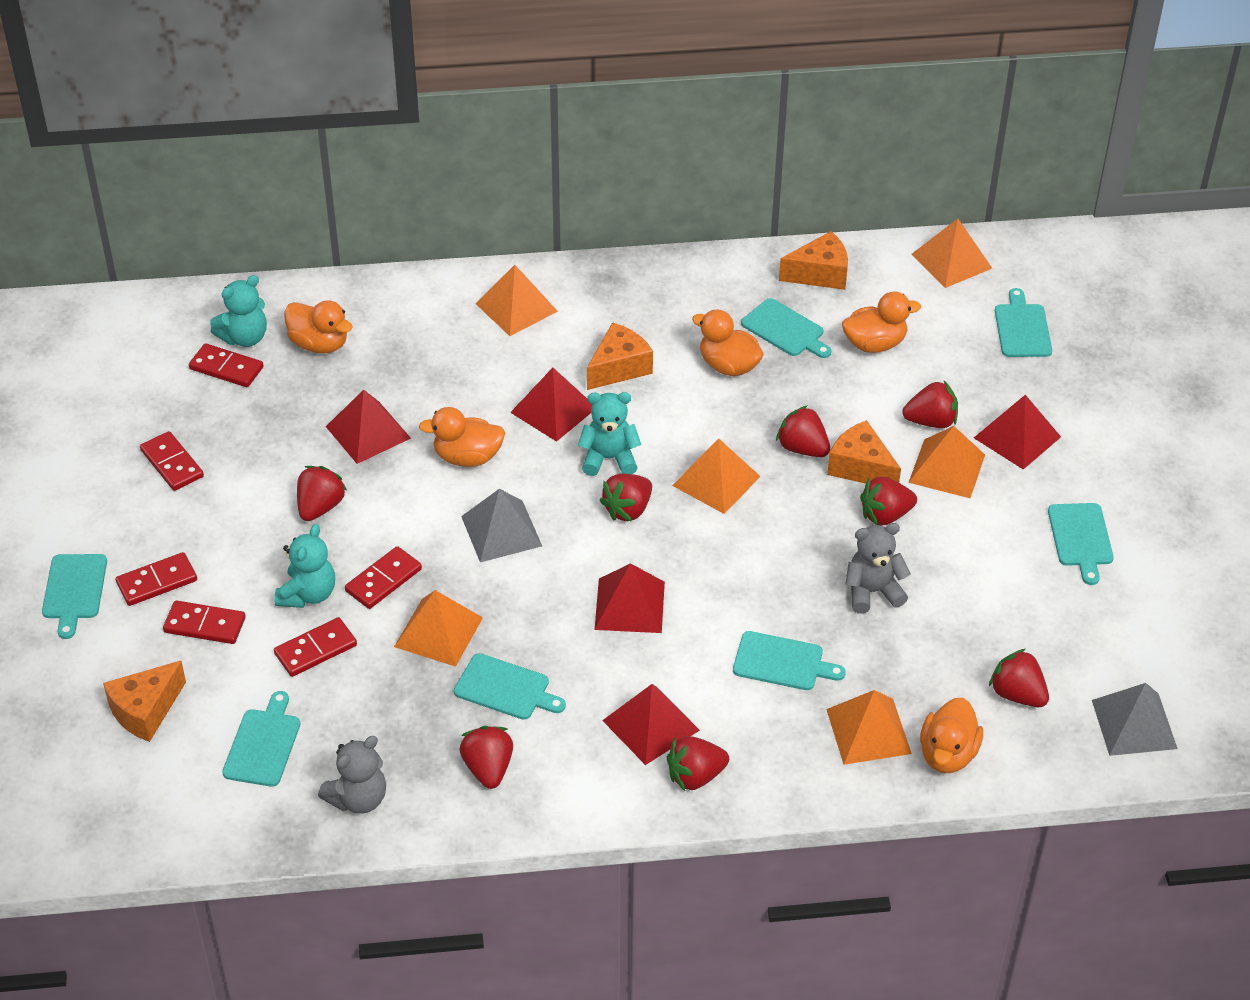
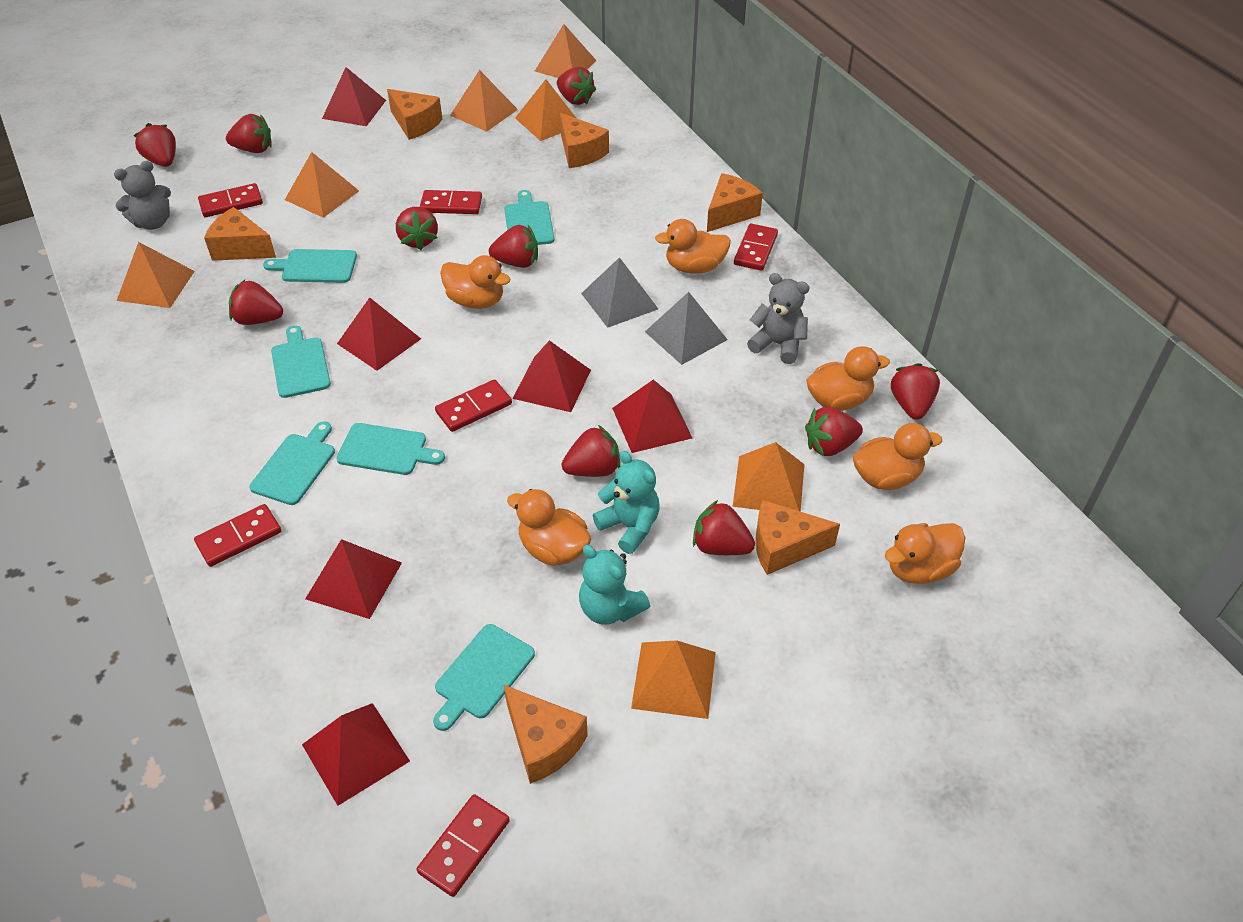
orange cheese: [103,660,186,742] [587,322,653,390] [779,231,848,290] [827,420,901,484] = 4 -> [204,207,276,261] [387,89,443,140] [504,685,588,784] [560,113,609,168] [707,173,763,232] [755,500,840,575] = 6
orange duck: [284,300,353,354] [419,407,505,467] [692,309,764,377] [842,291,921,353] [920,697,983,773] = 5 -> [440,255,511,309] [507,489,591,566] [655,219,731,274] [806,346,890,411] [853,423,942,490] [885,523,966,584] = 6
orange pyramid: [394,590,483,667] [475,265,558,336] [672,438,761,514] [826,690,912,765] [908,426,985,498] [912,219,992,288] = 6 -> [117,242,195,308] [285,152,359,218] [450,70,518,132] [515,79,576,141] [535,24,596,78] [631,640,716,719] [733,442,804,512] = 7
red pyramid: [326,390,411,464] [510,368,592,442] [594,563,665,633] [602,684,700,765] [974,395,1061,470] = 5 -> [302,703,410,806] [305,539,402,619] [322,67,386,126] [337,297,421,371] [512,340,591,412] [612,380,692,453] = 6
red strawberry: [297,466,347,521] [459,726,513,789] [599,474,652,522] [667,736,729,791] [776,405,830,457] [860,477,917,525] [902,381,958,428] [989,649,1049,707] = 8 -> [133,123,176,167] [226,114,272,153] [229,280,283,325] [396,207,438,250] [489,225,538,268] [557,67,596,105] [562,425,620,477] [693,500,755,555] [805,407,863,456] [891,363,940,420] = 10
turquoise cutting board: [42,554,107,639] [222,691,300,787] [454,653,566,720] [733,631,846,690] [741,298,831,358] [995,288,1052,357] [1048,503,1114,585] = 7 -> [249,421,335,505] [263,249,357,283] [271,325,331,398] [337,423,445,475] [433,624,535,731] [504,190,555,245] = 6
turquoise teddy bear: [210,275,267,347] [274,524,335,608] [578,392,641,476] = 3 -> [579,545,650,625] [593,451,660,554] = 2

